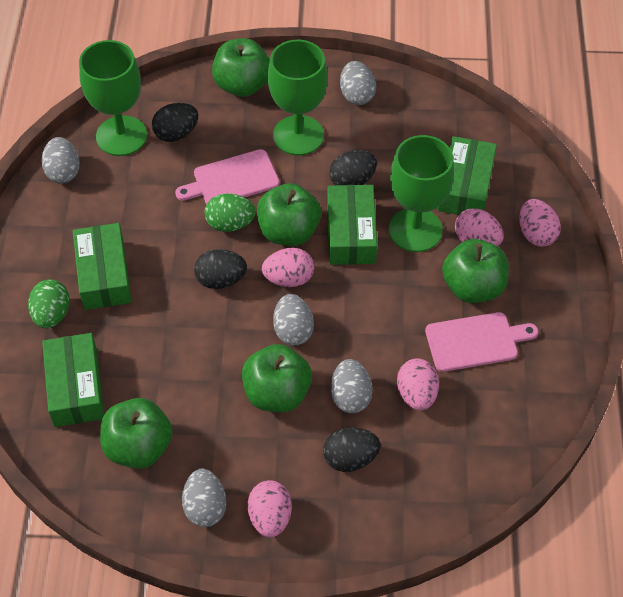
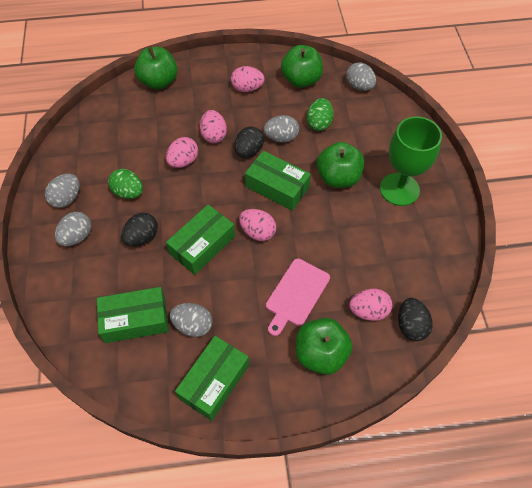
black egg: [152,103,198,142] [194,249,247,289] [323,428,380,472] [329,150,377,185] = 4 -> [121,213,158,247] [234,126,264,158] [398,298,432,341] = 3
green apple: [100,398,173,469] [212,38,270,97] [242,344,312,412] [257,183,321,246] [442,239,509,303] = 5 -> [134,46,178,90] [281,45,323,88] [296,318,352,375] [317,142,364,188] = 4
green goblet: [79,40,147,156] [268,40,328,156] [389,135,454,252] = 3 -> [380,116,442,206] = 1
pink cutting board: [175,149,280,204] [425,312,539,372] = 2 -> [266,259,330,336] = 1

